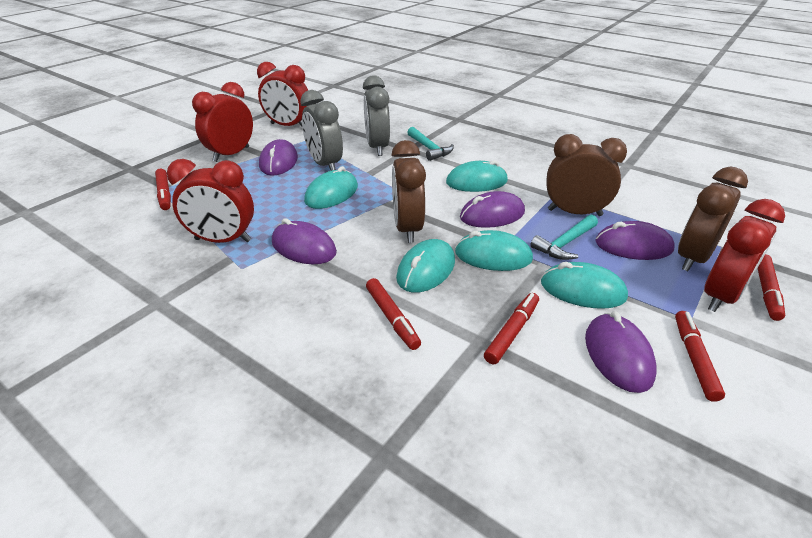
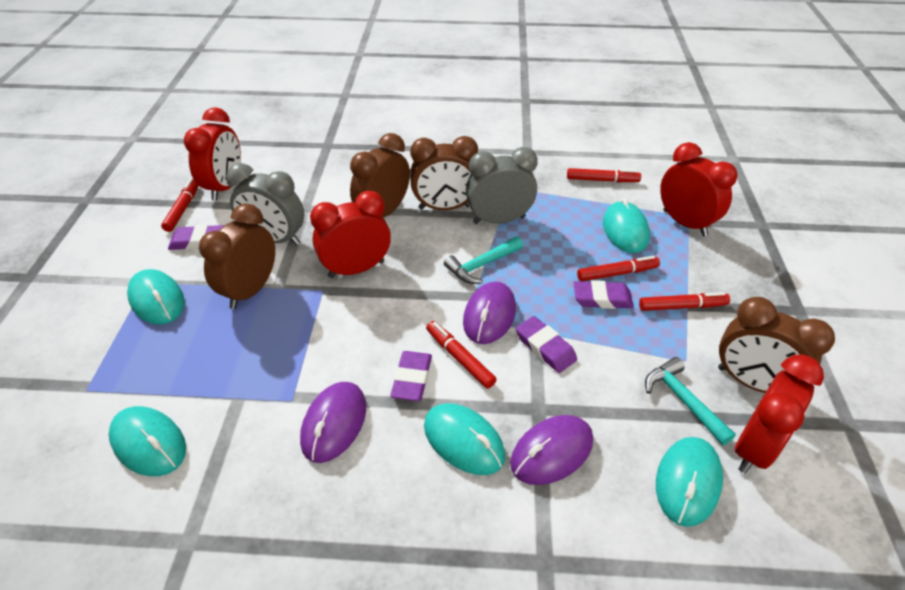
brown clock: [391,140,426,243] [547,134,627,216] [678,167,748,271] = 3 -> [199,204,275,309] [350,133,410,218] [410,136,478,210] [718,297,835,393] = 4
purple eraser: none = 0 -> [168,225,224,250] [390,351,432,401] [516,316,577,373] [573,280,634,309] = 4
purple mouse: [259,139,298,176] [272,218,337,264] [460,191,525,228] [585,311,657,393] [595,221,675,260] = 5 -> [300,382,366,463] [463,281,516,344] [510,415,593,485] = 3

